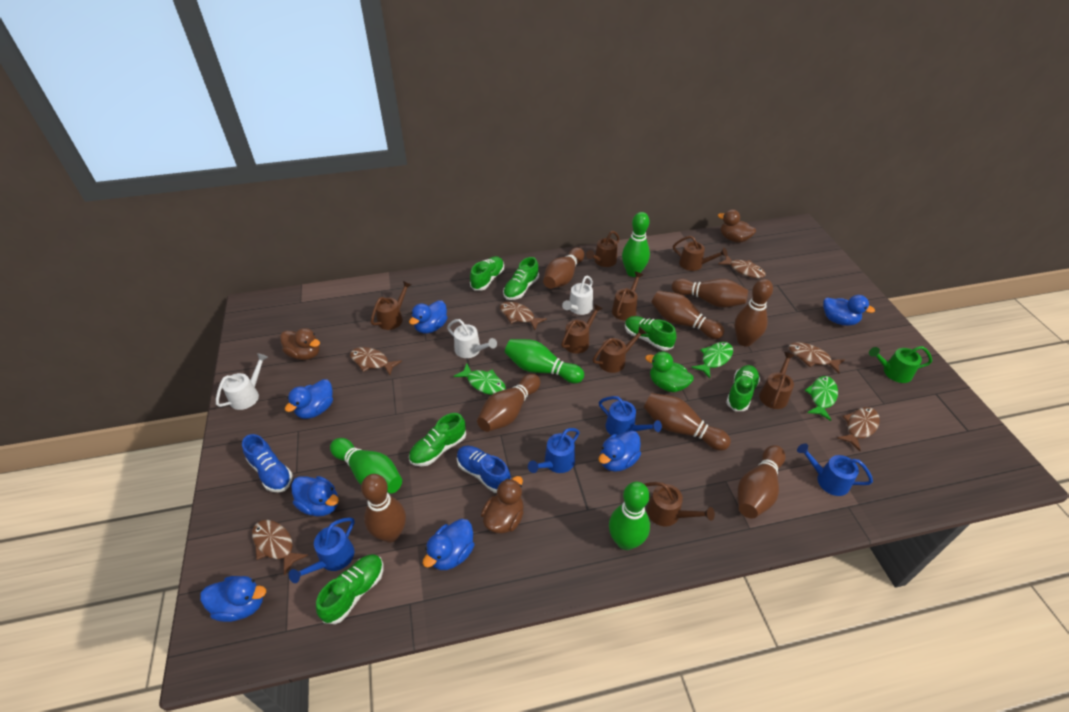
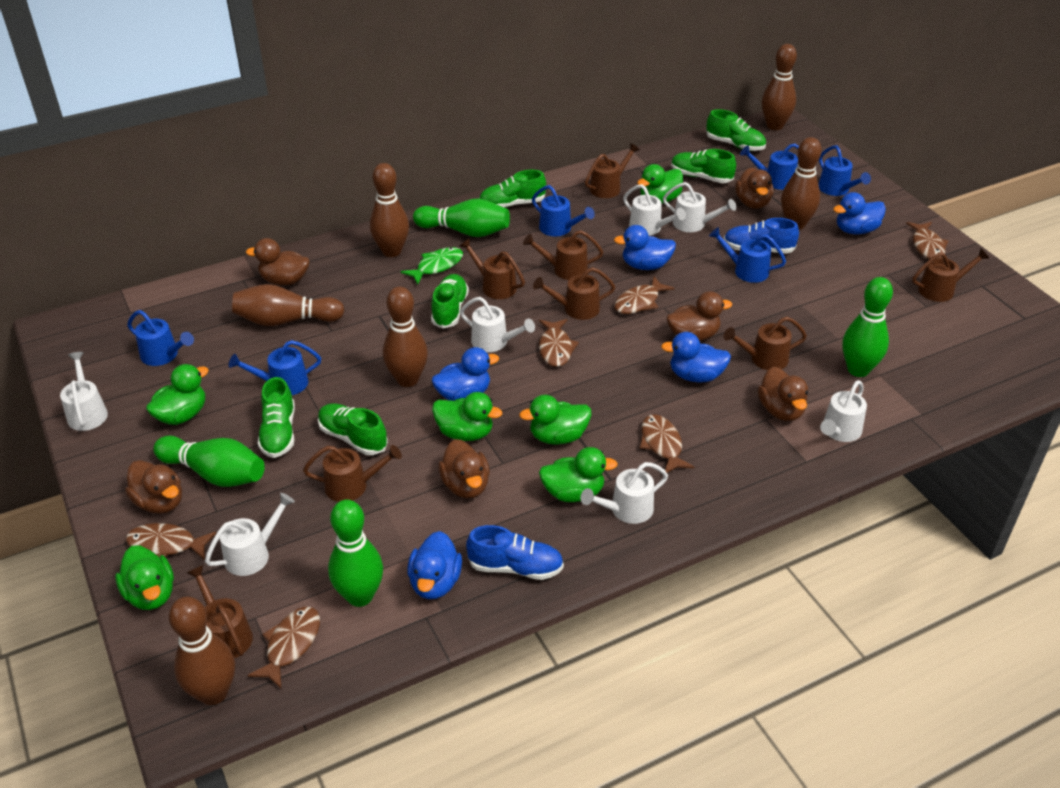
blue duck: [200,576,266,622] [285,379,333,419] [291,476,339,517] [409,300,448,334] [423,519,474,570] [599,430,641,472] [823,295,875,326] = 7 -> [407,531,462,599] [432,347,499,401] [614,225,676,270] [661,332,731,382] [833,192,886,234] = 5
blue watering can: [289,517,355,583] [528,428,580,473] [599,396,662,436] [797,443,873,496] = 4 -> [127,310,194,366] [229,340,321,395] [532,185,595,236] [709,227,786,283] [740,144,799,190] [818,145,871,196] = 6
brown bowling pin: [361,474,406,542] [477,374,540,432] [543,247,585,289] [644,393,731,451] [651,291,724,339] [672,279,748,308] [734,279,773,347] [737,445,786,519] = 8 -> [169,597,235,705] [232,284,345,326] [370,163,409,257] [383,287,428,387] [762,44,797,130] [781,137,822,230] = 6
brown duck: [280,328,320,360] [481,476,524,533] [718,209,756,243] = 3 -> [125,460,182,514] [246,238,310,285] [438,439,490,498] [667,291,732,341] [735,167,773,209] [758,367,808,421] = 6
green duck: [645,352,694,392] = 1 -> [115,545,174,610] [146,364,209,425] [432,392,502,441] [519,395,591,445] [539,447,618,502] [637,164,683,204] = 6
green fish: [454,363,506,395] [691,342,733,378] [804,376,838,421] = 3 -> [401,247,463,285] = 1
green watering can: [869,346,932,383] = 1 -> none = 0
white watering can: [216,353,268,410] [447,319,497,358] [562,276,593,315] = 3 -> [60,352,108,431] [205,493,295,576] [460,297,535,352] [581,462,668,524] [623,184,686,236] [663,182,736,232] [820,380,867,442] = 7

